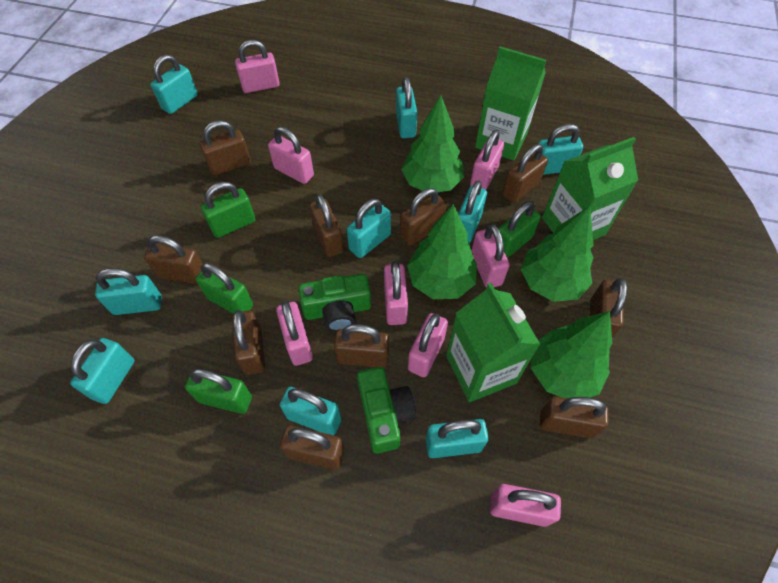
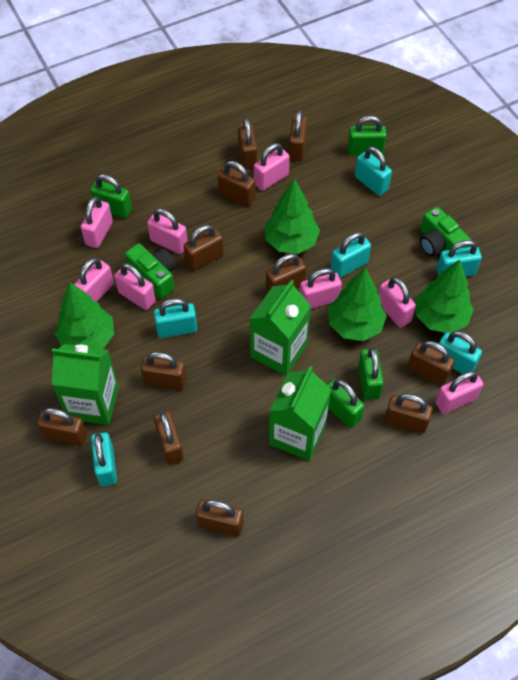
brown padlock: [144,235,203,284] [200,120,251,176] [232,310,265,375] [280,426,344,470] [309,194,344,257] [334,324,389,368] [400,188,446,245] [502,144,548,203] [540,396,609,439] [590,278,627,338] = 10 -> [37,408,87,446] [141,352,186,390] [154,411,184,465] [184,225,224,271] [196,499,244,536] [218,161,255,207] [238,118,257,169] [266,253,306,292] [289,110,307,161] [384,394,433,434] [408,341,455,386] = 11
turquoise padlock: [70,338,135,404] [95,268,162,315] [151,55,198,114] [280,387,342,435] [347,199,391,258] [396,77,417,138] [426,419,489,458] [458,180,487,243] [538,124,583,175] = 9 -> [91,432,117,486] [154,298,197,338] [331,232,371,278] [355,147,392,196] [436,240,482,277] [439,331,482,374] = 6

